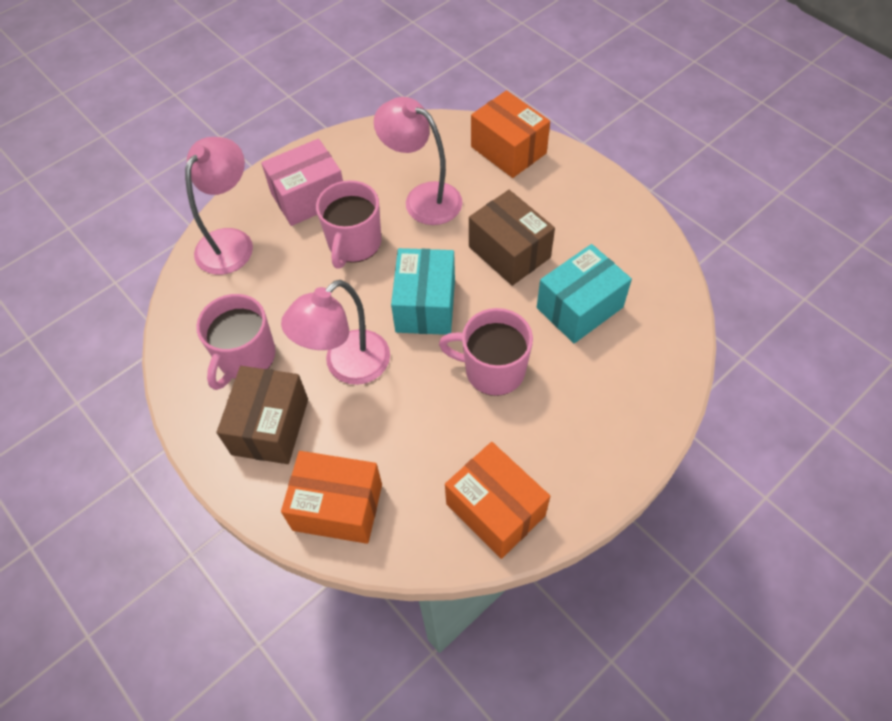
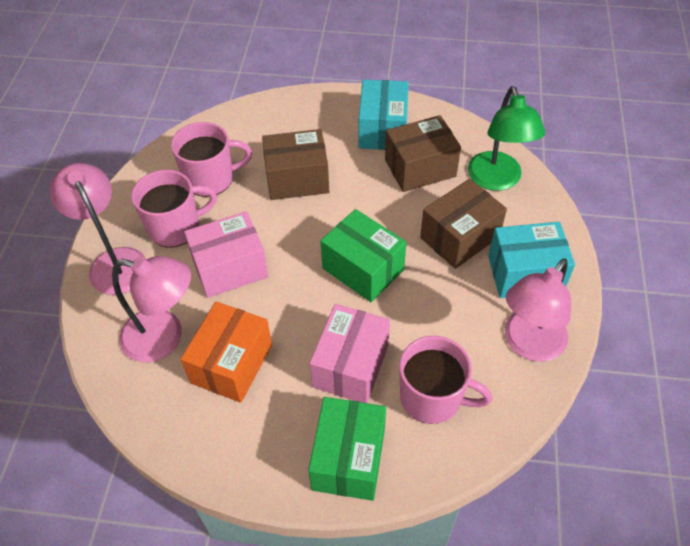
brown box: [217,366,308,464] [469,190,555,286] = 2 -> [262,129,329,200] [385,115,461,192] [420,179,507,269] = 3
green box: none = 0 -> [308,397,386,501] [320,209,407,302] = 2
green lamp: none = 0 -> [468,86,545,191] = 1
orange box: [281,451,382,544] [445,442,550,559] [471,90,550,178] = 3 -> [181,301,272,403] = 1
pink box: [261,139,343,226] = 1 -> [184,211,269,298] [309,304,390,403] = 2

